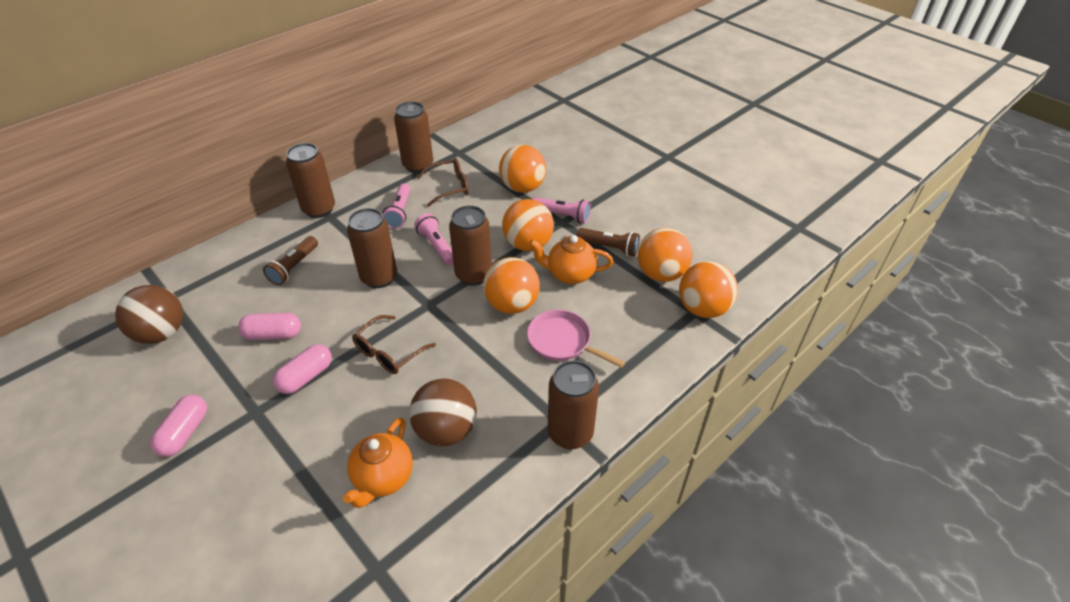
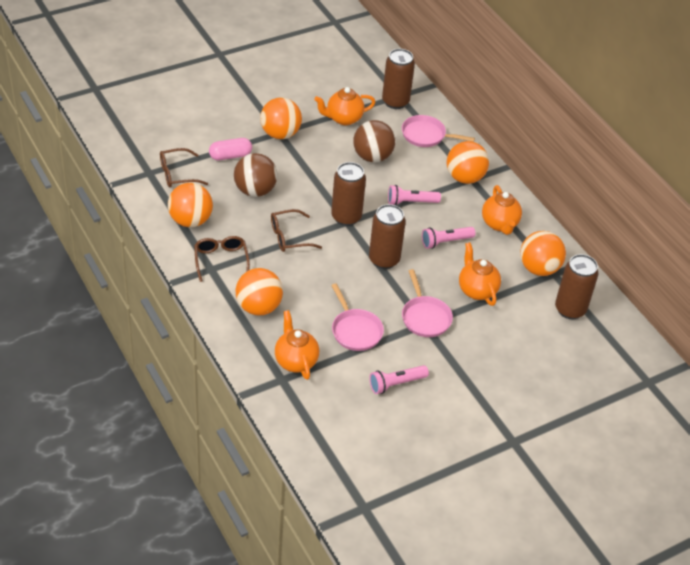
brown can: [286,143,335,218] [347,208,397,288] [394,101,433,173] [449,205,492,286] [548,360,599,449] = 5 -> [331,162,366,226] [369,204,406,269] [382,49,415,109] [555,254,599,319] = 4
brown flashlight: [263,236,318,285] [577,228,640,256] = 2 -> none = 0
brown glasses: [352,315,436,374] [417,158,469,207] = 2 -> [160,148,208,188] [194,236,250,282] [271,209,322,252] = 3
orange teapot: [343,418,413,508] [529,235,613,284] = 2 -> [275,310,319,380] [314,87,376,125] [459,242,501,306] [482,185,522,235] = 4
pink capsule: [150,395,207,457] [238,313,301,340] [273,344,332,394] = 3 -> [209,138,252,160] = 1
pink pan: [527,310,625,368] = 1 -> [331,283,384,351] [402,115,475,147] [402,269,453,337] = 3

